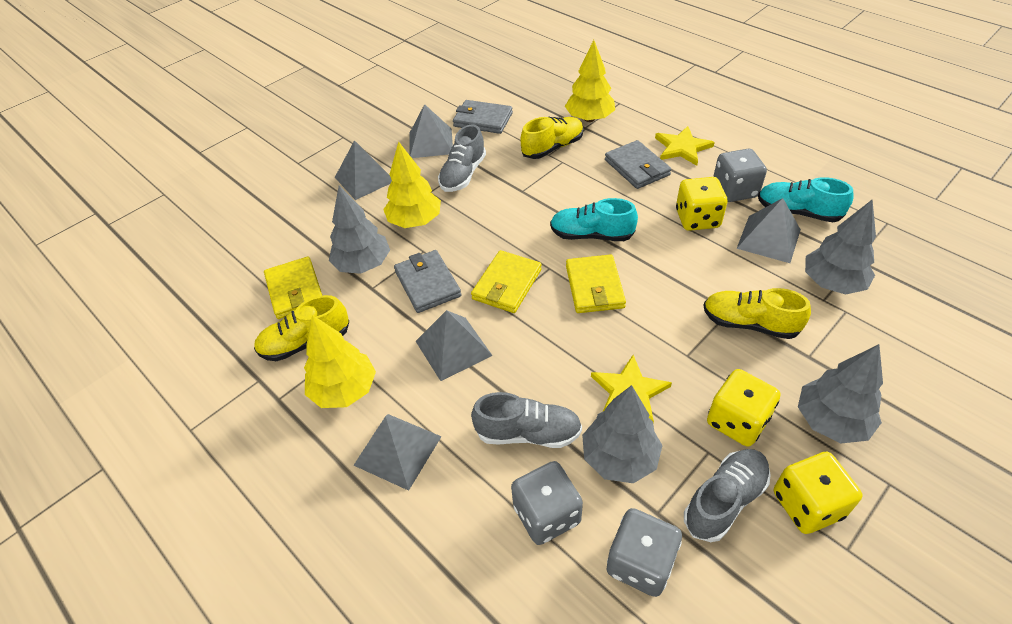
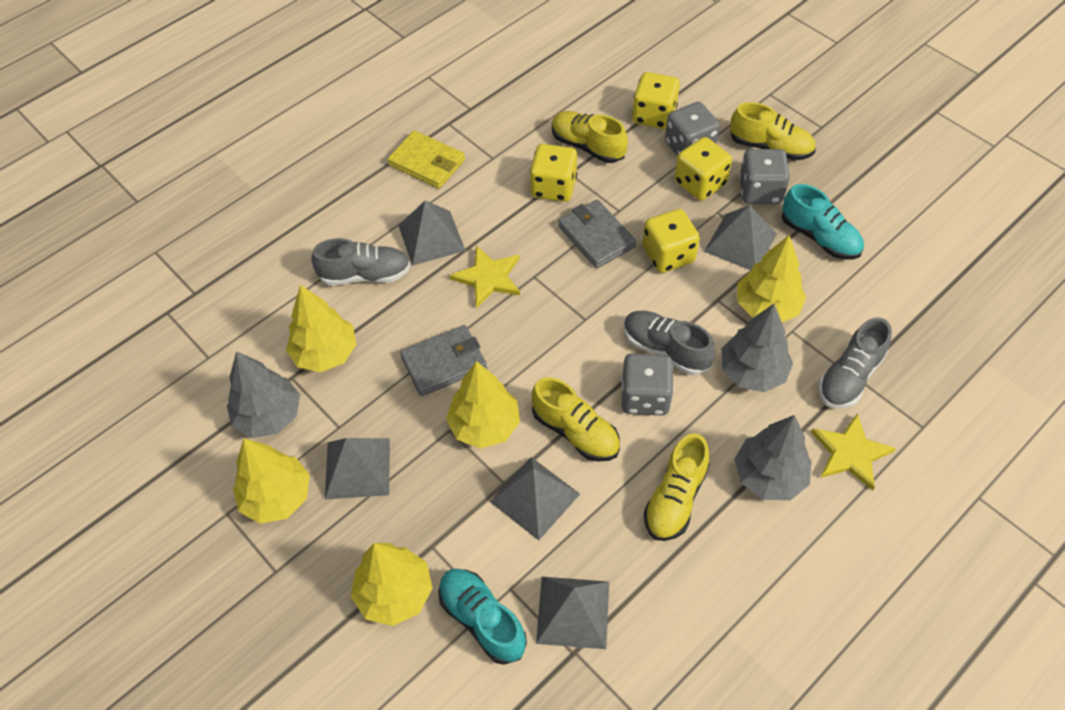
grey tree: [329,186,390,274] [582,385,663,483] [798,344,883,443] [805,200,876,295] = 4 -> [227,351,300,438] [721,304,793,392] [734,415,812,500] = 3
grey wallet: [394,250,461,313] [453,100,513,134] [605,140,671,189] = 3 -> [400,325,487,396] [558,199,636,268] = 2
yellow dice: [676,177,727,231] [707,369,780,447] [774,452,862,534] = 3 -> [530,144,577,202] [632,72,680,129] [642,209,700,273] [674,137,732,200] = 4
yellow shoe: [254,295,349,361] [521,117,583,159] [703,288,811,339] = 3 -> [532,377,620,461] [552,111,628,163] [644,433,710,541] [730,102,816,160] = 4
yellow tree: [304,315,376,408] [383,141,441,228] [565,40,615,122] = 3 -> [233,439,310,524] [286,285,357,373] [351,543,433,626] [446,361,520,449] [737,235,806,322] = 5
yellow wallet: [264,256,322,319] [471,250,542,313] [566,254,626,313] = 3 -> [387,130,465,189] = 1

